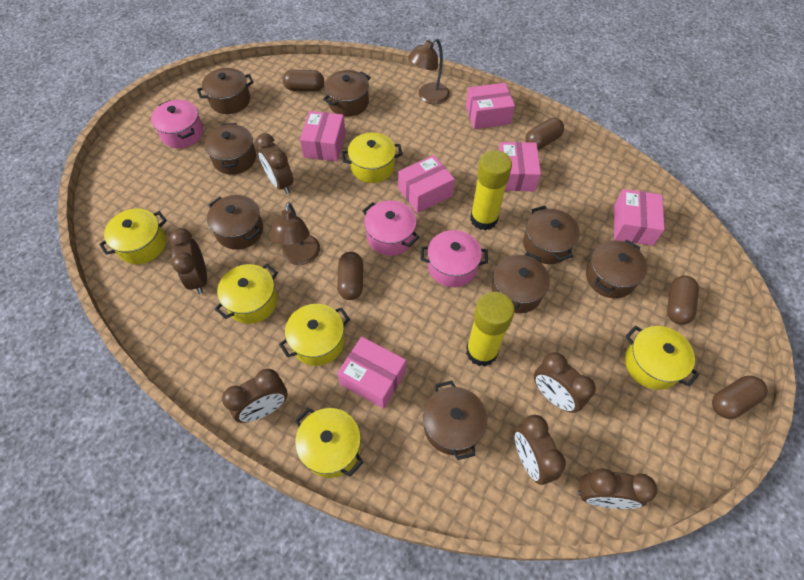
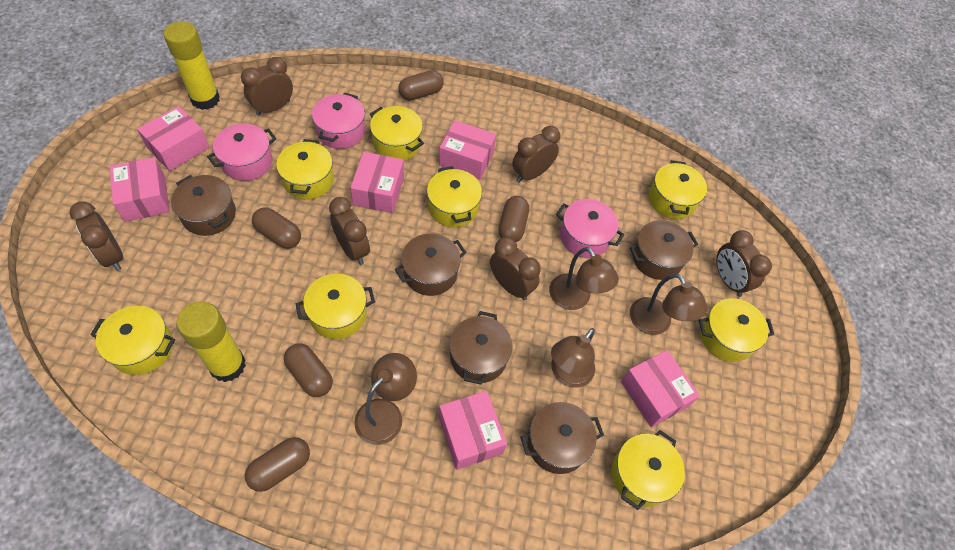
brown lamp: [270,202,320,265] [408,38,450,104] = 2 -> [354,353,417,445] [549,247,619,310] [551,328,595,388] [630,274,708,335] = 4
brown pot: [197,68,254,114] [204,123,256,175] [207,195,263,250] [323,70,370,116] [423,381,487,460] [492,252,550,313] [523,206,580,264] [586,240,648,298] = 8 -> [171,175,236,236] [395,234,466,296] [449,311,512,385] [520,402,604,474] [630,220,698,280] = 5
yellow pot: [99,209,167,264] [215,264,278,324] [279,304,350,366] [295,408,363,478] [342,133,402,183] [625,326,699,390] = 6 -> [90,306,175,375] [276,139,334,199] [296,274,375,339] [370,106,424,160] [427,166,482,227] [611,430,685,510] [649,160,707,219] [699,298,774,362] = 8

